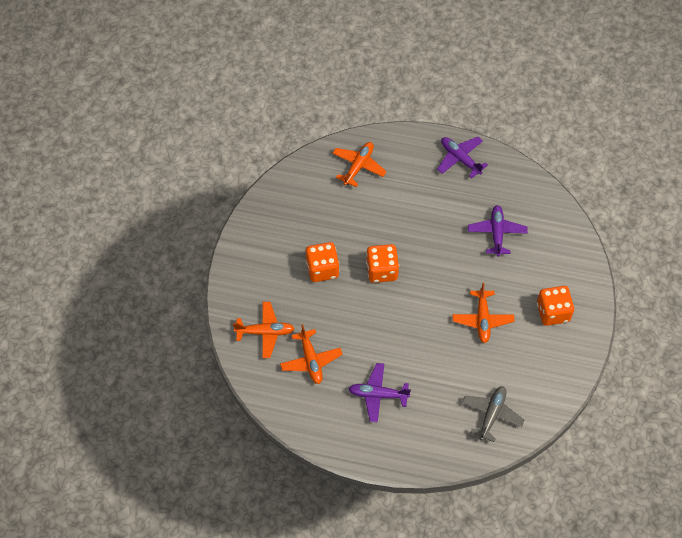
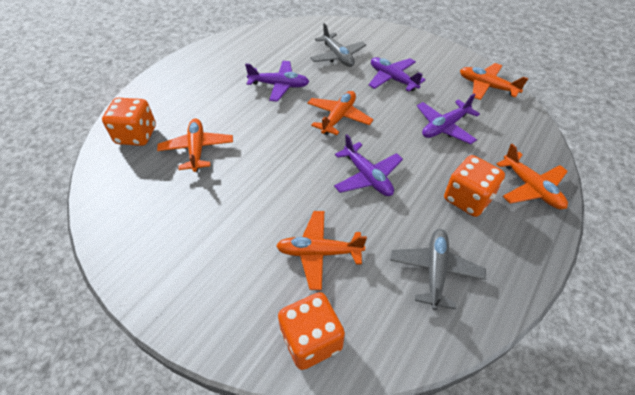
grey plane: [462,386,524,442] = 1 -> [310,23,366,67] [390,229,486,310] = 2
orange plane: [233,302,295,358] [280,324,342,384] [332,142,387,187] [452,283,514,343] = 4 -> [157,118,233,172] [276,211,367,290] [307,91,373,135] [460,63,528,100] [496,144,568,209] = 5
purple plane: [349,363,411,423] [437,137,488,178] [468,205,528,257] = 3 -> [245,61,309,102] [334,134,403,196] [368,57,426,91] [417,93,480,144] = 4

